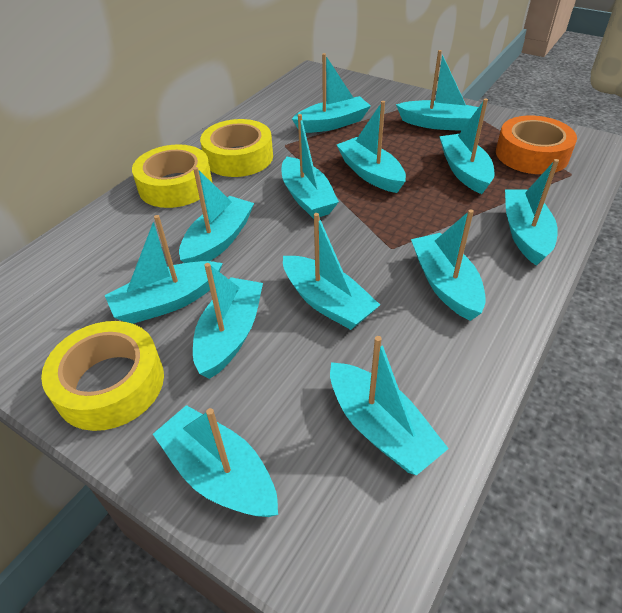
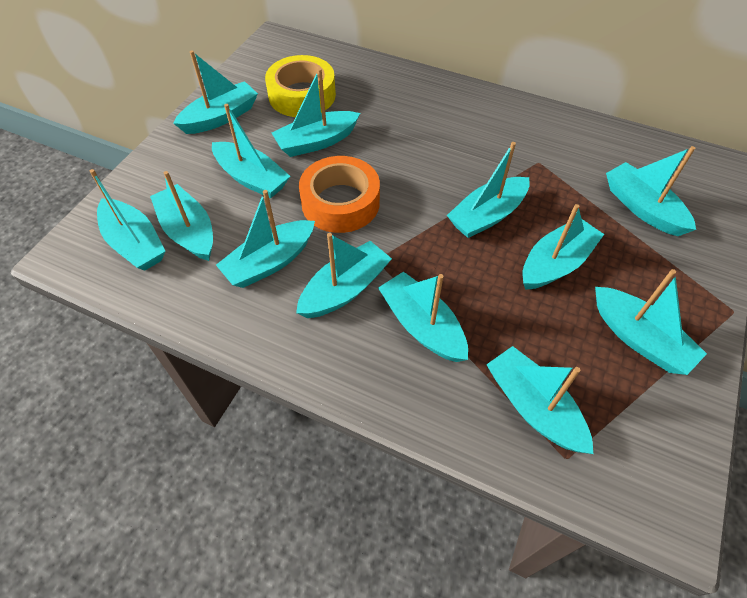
yellow tape: [41,321,164,431] [132,144,212,208] [200,119,273,177] = 3 -> [265,55,336,117] = 1

